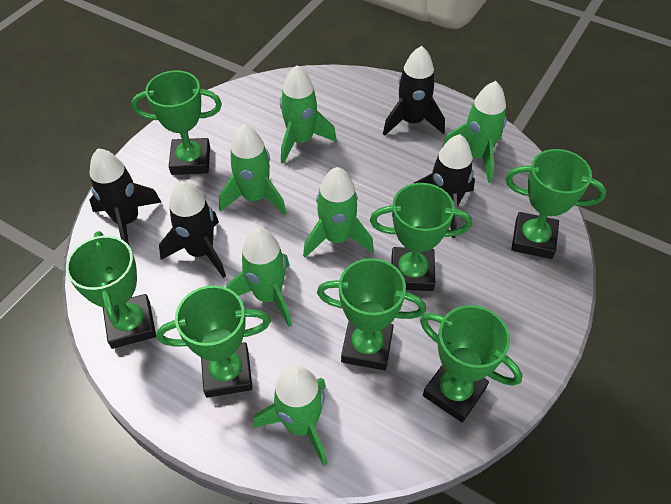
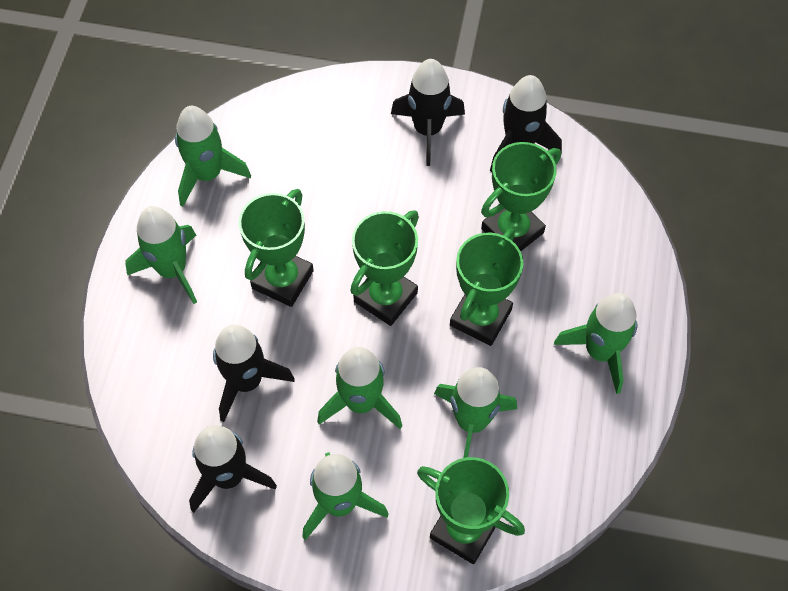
green trophy: [66,231,156,349] [131,70,222,175] [156,285,271,398] [317,258,426,370] [370,183,472,291] [420,305,522,423] [505,149,607,259] = 7 -> [239,189,314,307] [351,210,419,326] [417,457,525,564] [450,228,523,346] [481,142,561,251] = 5

